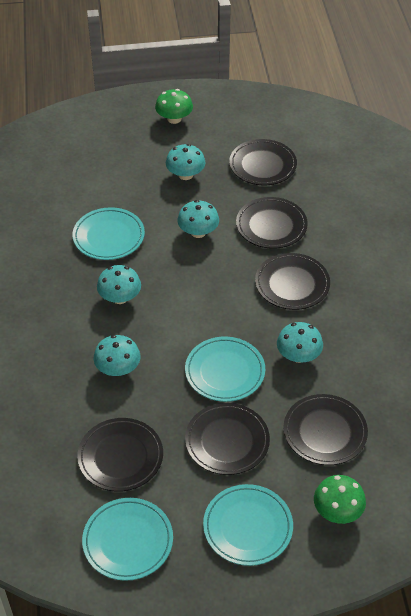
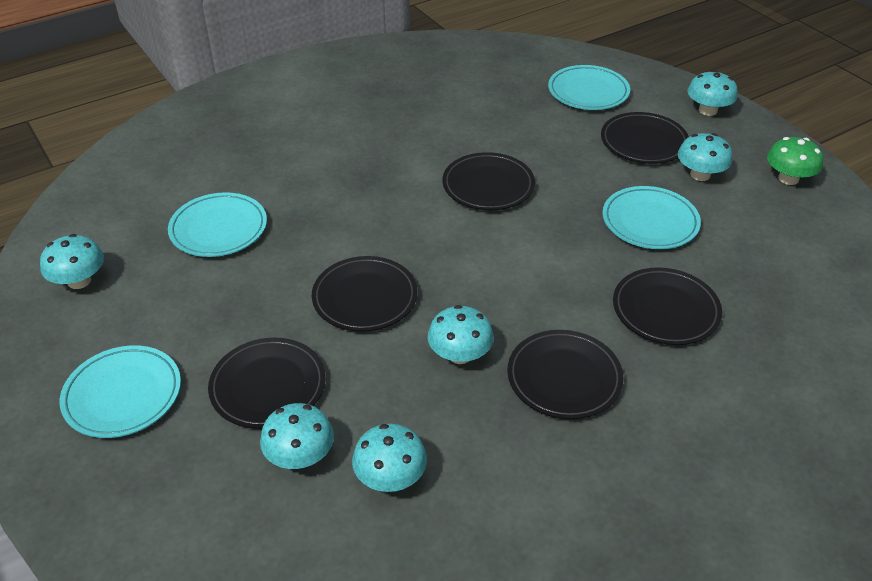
green mushroom: [155,89,193,124] [314,475,366,524] = 2 -> [767,137,823,185] = 1
turquoise mushroom: [94,335,140,376] [97,265,141,304] [166,144,205,180] [177,200,219,238] [277,322,323,363] = 5 -> [40,234,104,289] [260,403,334,469] [352,424,427,492] [428,305,494,364] [678,133,732,181] [688,70,737,116] = 6

